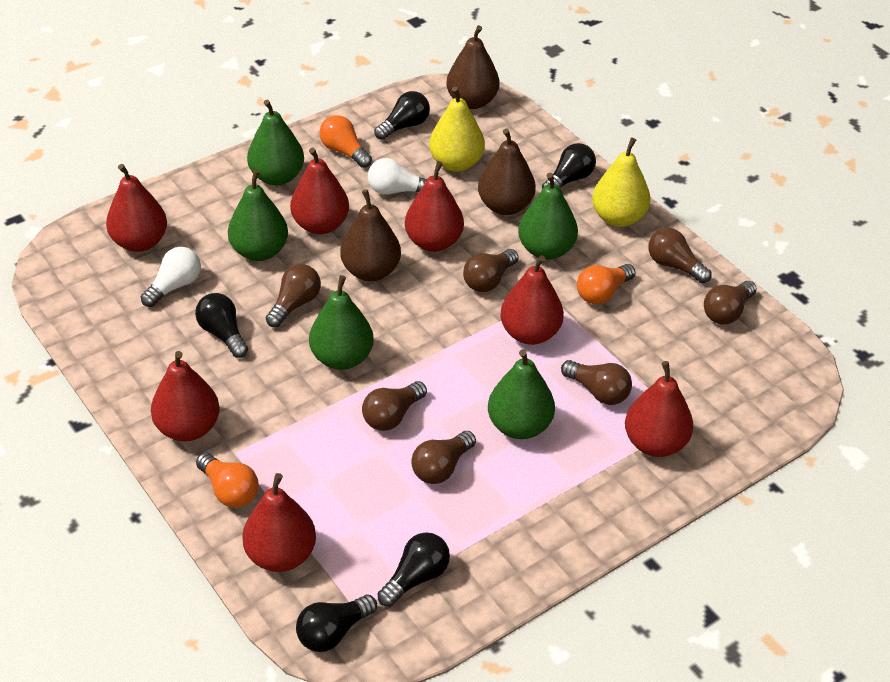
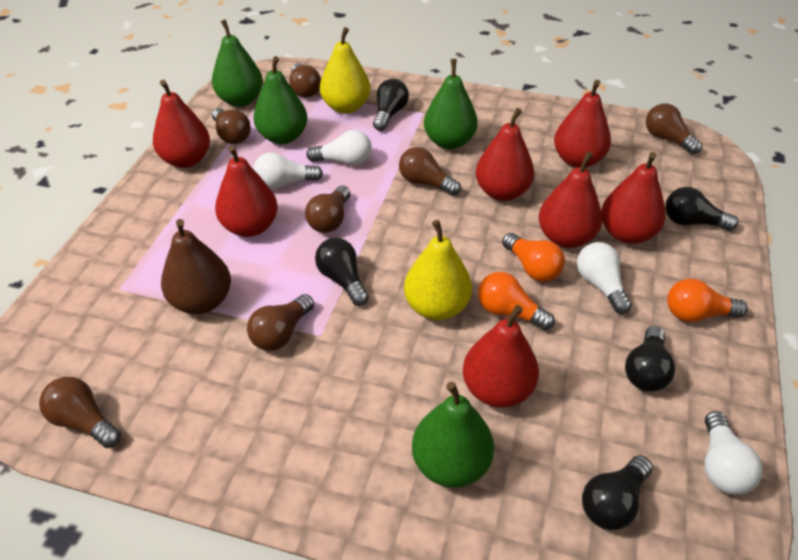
brown pear: [340,189,401,281] [446,25,500,109] [478,129,536,215] = 3 -> [161,219,231,314] = 1
green pear: [228,170,288,261] [247,100,304,186] [309,275,374,370] [488,349,555,439] [518,173,578,260] = 5 -> [212,19,263,107] [253,56,307,144] [412,382,494,488] [424,59,478,149] = 4
white light bulb: [141,247,201,307] [368,158,427,195] = 2 -> [253,153,323,189] [306,130,372,166] [577,242,632,314] [705,411,763,495] = 4

